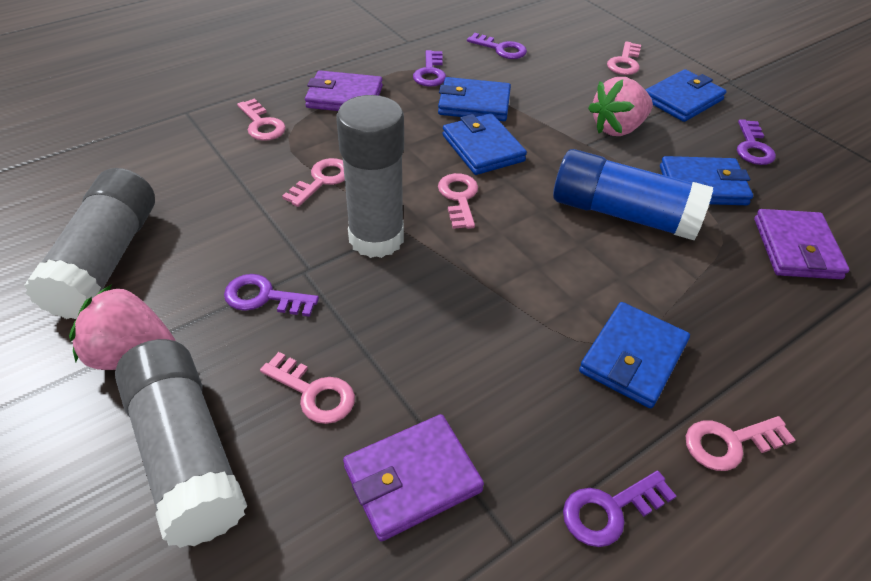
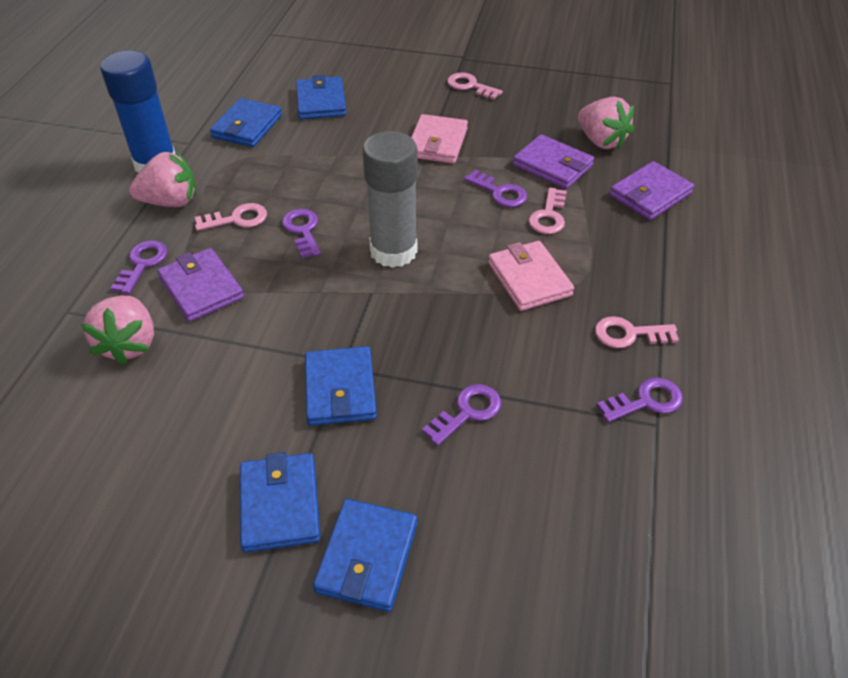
grey glue stick: [24,168,155,319] [115,339,247,548] [336,95,404,258] = 3 -> [362,131,418,268] = 1
pink key: [237,98,286,141] [260,352,355,424] [282,158,345,207] [438,173,478,229] [607,41,641,75] [686,416,795,471] = 6 -> [195,203,267,231] [447,73,503,100] [529,188,567,234] [595,316,679,348] = 4
pink strawberry: [69,284,175,370] [588,77,653,136] = 2 -> [81,295,154,365] [129,151,197,207] [578,97,634,150] = 3
pink wallet: none = 0 -> [411,114,468,164] [488,241,574,311] = 2

